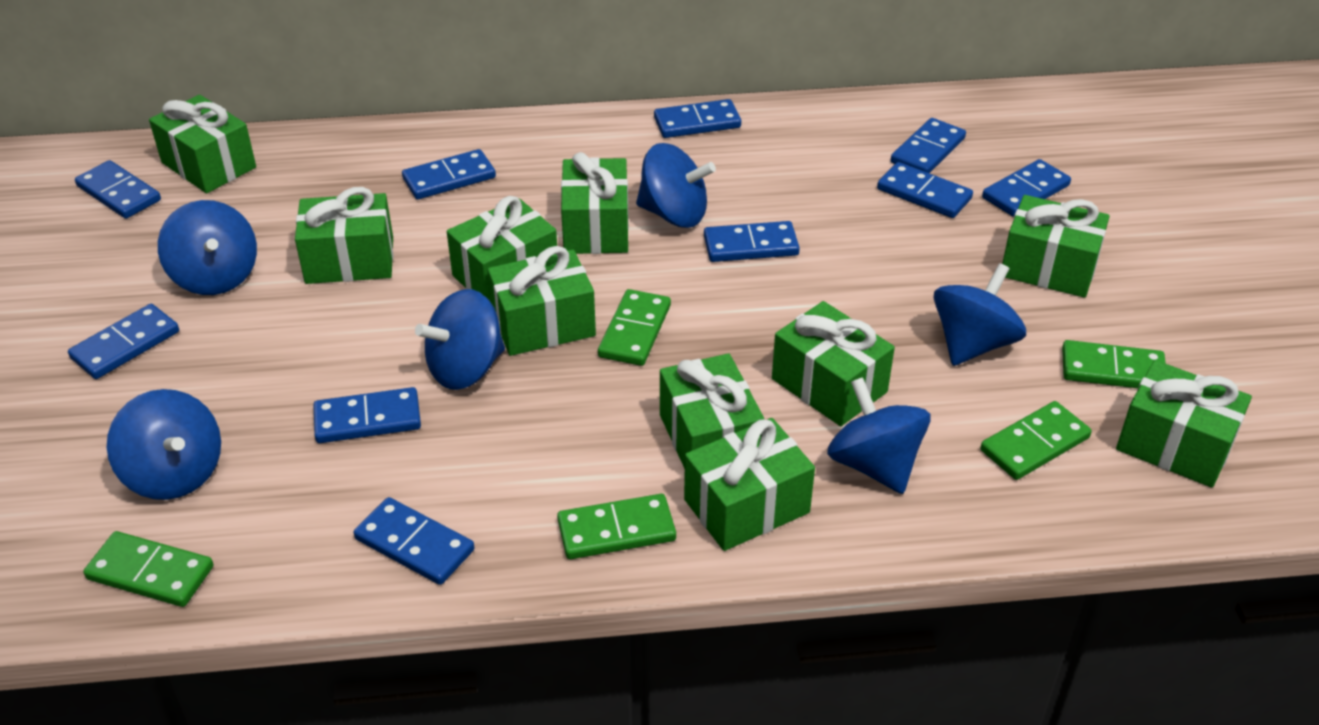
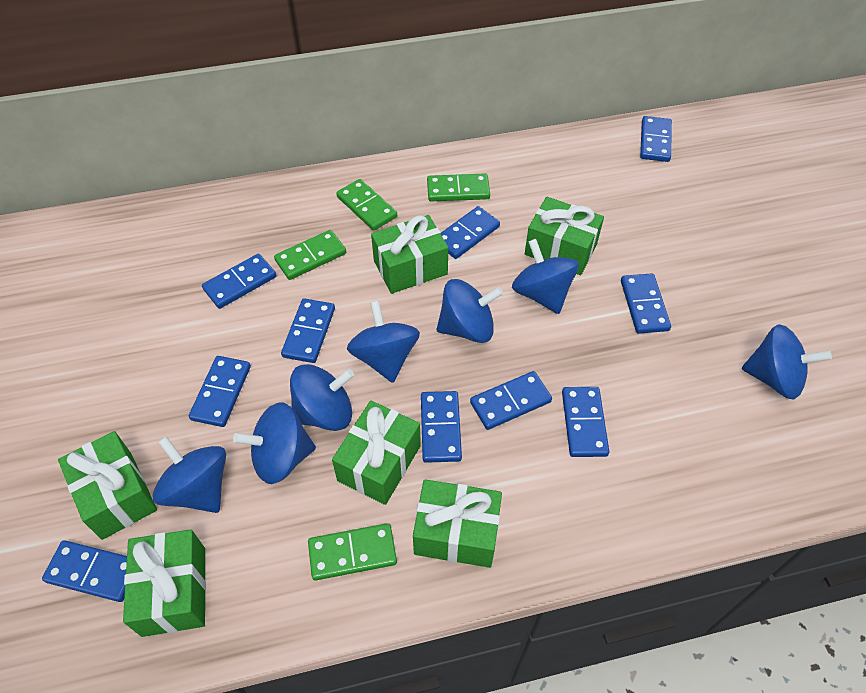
blue spinning top: [107,389,221,500] [158,200,257,295] [415,289,505,390] [636,143,716,228] [827,377,931,494] [933,263,1026,366] = 6 -> [152,436,226,513] [233,403,316,484] [290,364,354,431] [347,300,420,383] [437,279,503,343] [512,239,579,314] [742,324,832,399] = 7
green domino: [83,531,213,607] [557,494,676,559] [598,289,671,366] [981,401,1092,480] [1062,340,1166,388] = 5 -> [274,230,346,280] [308,523,397,580] [336,179,397,231] [427,173,490,201] = 4
green gift: [149,95,256,193] [295,187,394,284] [447,196,557,302] [487,246,596,356] [561,152,629,254] [660,353,764,469] [684,418,815,551] [772,301,895,426] [1002,195,1110,298] [1116,360,1252,488] = 10 -> [58,431,157,540] [123,529,206,637] [332,401,421,505] [371,215,448,294] [413,479,502,568] [525,197,604,275] = 6

